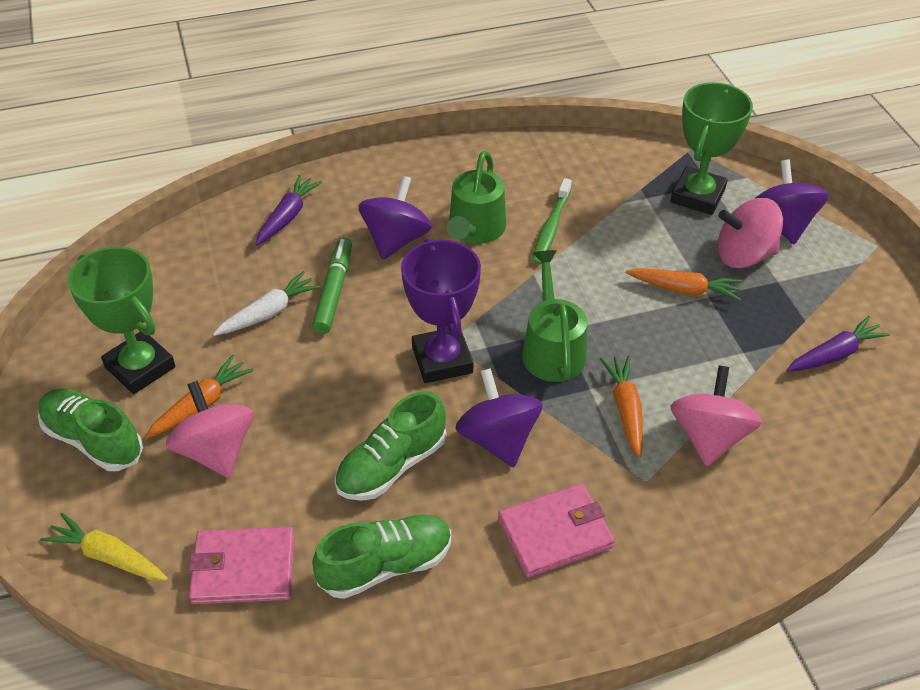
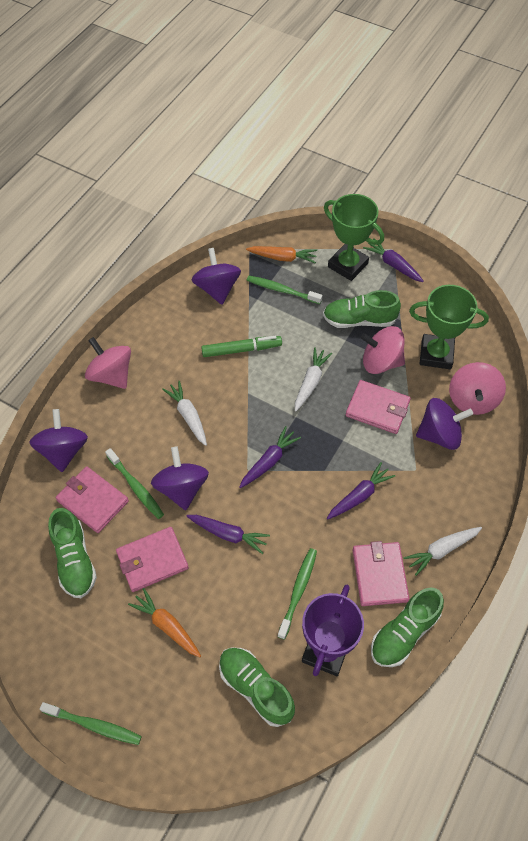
green shoe: [38,388,143,471] [312,515,451,599] [335,391,446,501] = 3 -> [48,508,97,598] [219,647,295,727] [323,290,401,328] [371,588,444,667] = 4
green toothbrush: [532,178,572,265] = 1 -> [40,702,142,745] [105,448,164,519] [247,276,322,304] [277,548,317,639] = 4
green watering can: [447,151,506,244] [522,250,587,382] = 2 -> none = 0
orange carrot: [145,355,254,439] [600,356,643,458] [626,268,742,301] = 3 -> [128,588,201,657] [246,246,317,263] = 2
pink wallet: [188,527,295,604] [498,483,615,578] = 2 -> [56,466,129,533] [116,527,189,592] [346,380,411,434] [353,541,409,606] = 4
purple carrot: [256,175,322,245] [787,316,890,371] = 2 -> [186,515,270,554] [239,426,301,488] [327,462,395,519] [363,238,424,282] = 4
purple spinning top: [359,176,432,260] [455,368,542,467] [756,160,829,244] = 3 -> [29,409,88,472] [151,447,209,510] [192,248,241,305] [416,398,473,450] = 4
white carrot: [213,271,320,336] = 1 -> [162,381,207,446] [295,347,332,411] [404,527,482,576] = 3
yellow carrot: [40,513,168,580] = 1 -> none = 0

